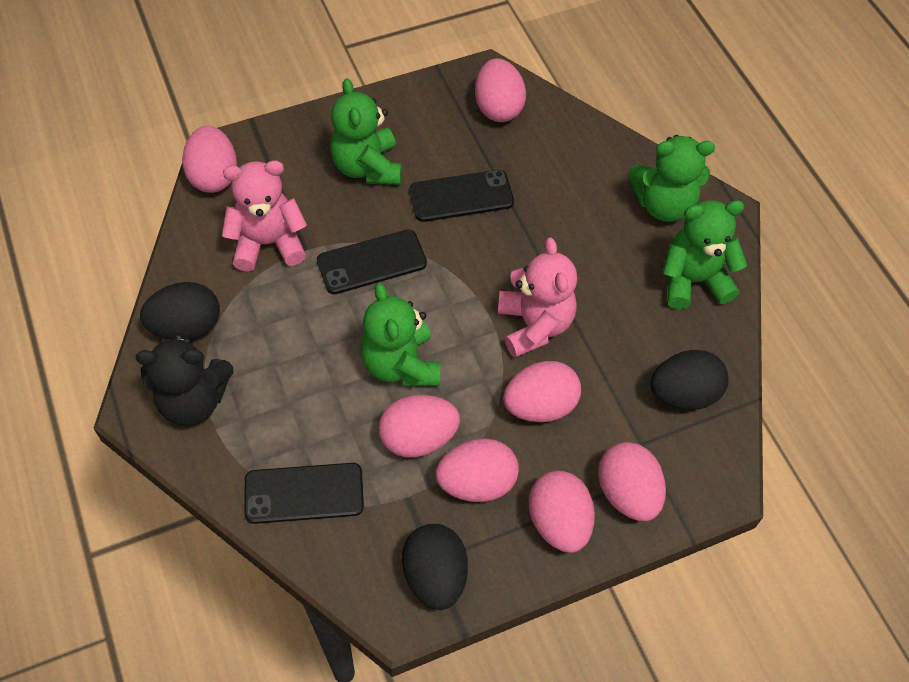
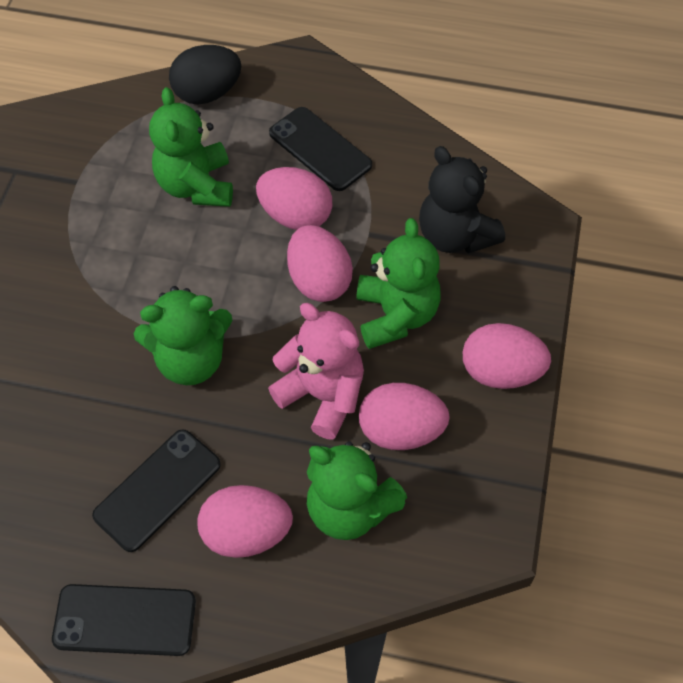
black egg: [140,282,220,340] [402,524,468,610] [650,350,729,410] = 3 -> [169,45,241,104] = 1
pink egg: [182,126,237,193] [379,395,460,458] [436,438,519,502] [475,58,526,122] [503,361,581,422] [529,471,595,553] [598,442,666,521] = 7 -> [197,485,293,558] [256,167,332,230] [287,225,353,302] [359,383,450,450] [463,323,551,389] = 5
pink teddy bear: [222,160,307,272] [498,238,577,358] = 2 -> [268,303,364,440] = 1

